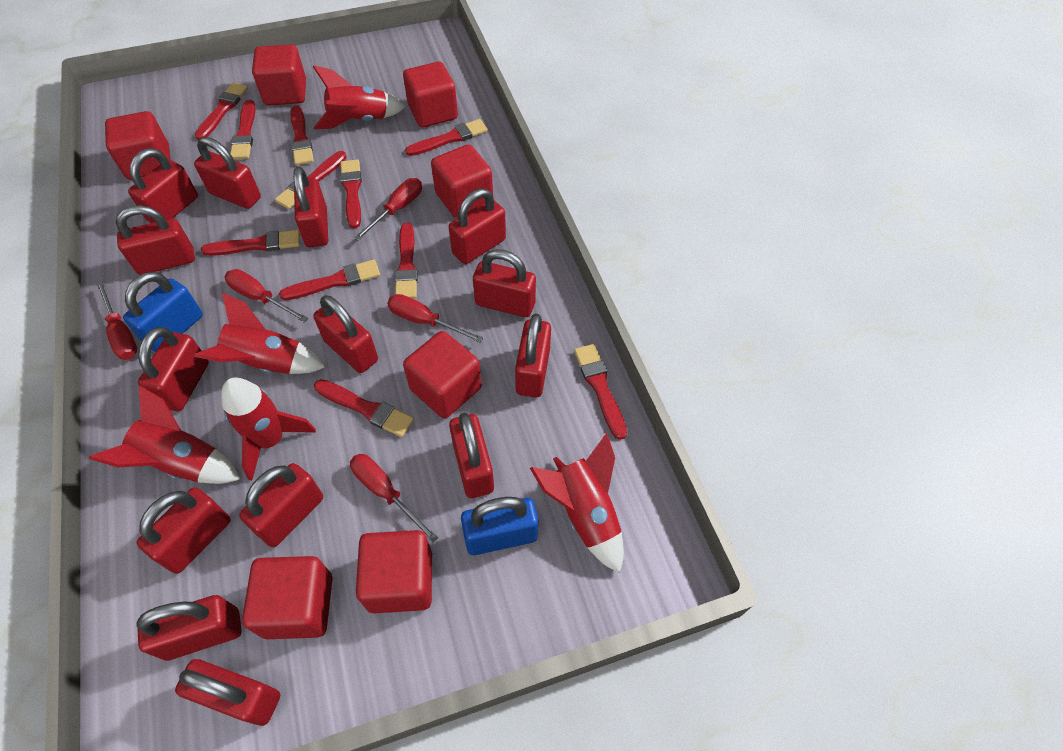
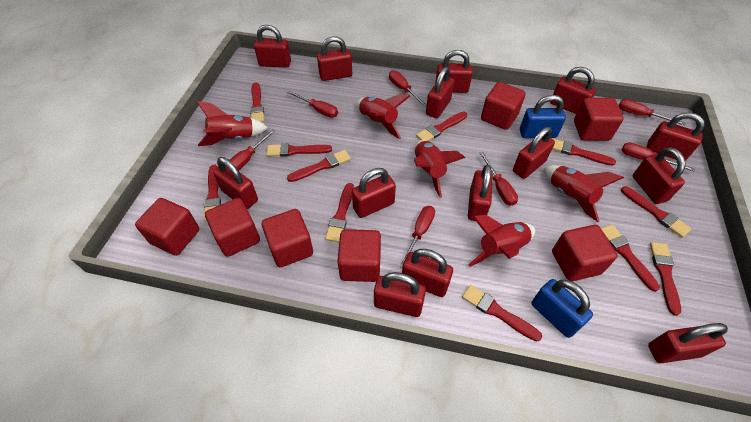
red screwdriver: [96,281,137,360] [225,269,308,322] [350,454,438,543] [354,178,422,241] [387,294,483,343] = 5 -> [229,129,275,171] [287,91,338,118] [389,70,427,107] [399,206,435,268] [480,152,518,206] [619,99,685,125] [622,143,695,172] = 7

